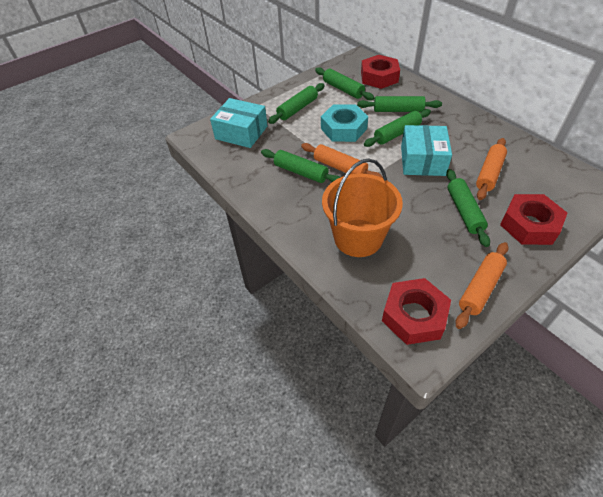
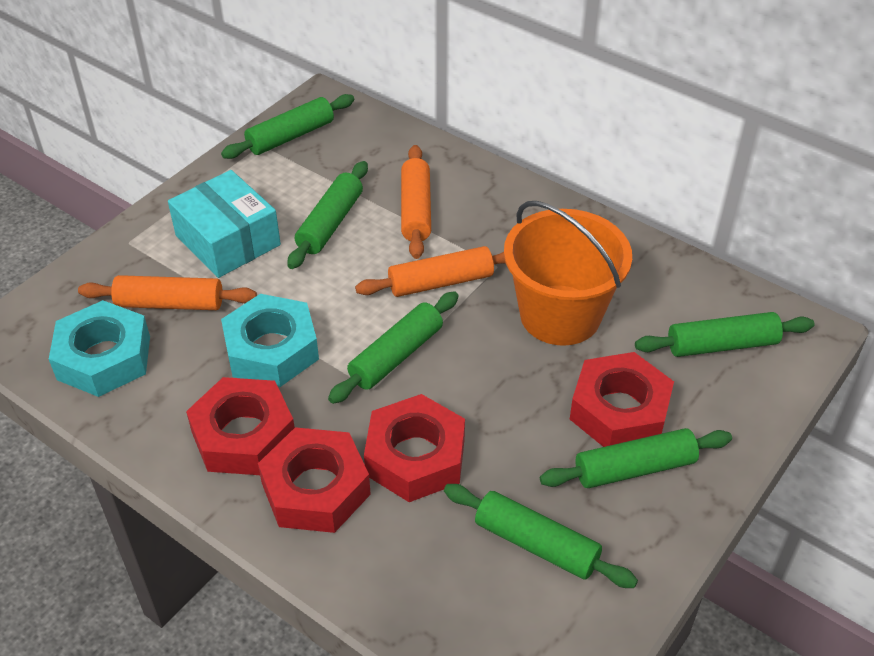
red nut: [361,55,400,89] [382,278,451,345] [500,194,567,245] = 3 -> [186,377,295,475] [258,427,371,533] [364,394,465,502] [570,352,674,447] = 4
turquoise box: [210,98,267,148] [401,125,452,176] = 2 -> [168,170,281,278] = 1
turquoise nut: [321,105,368,142] = 1 -> [49,300,150,397] [221,294,319,387] = 2

